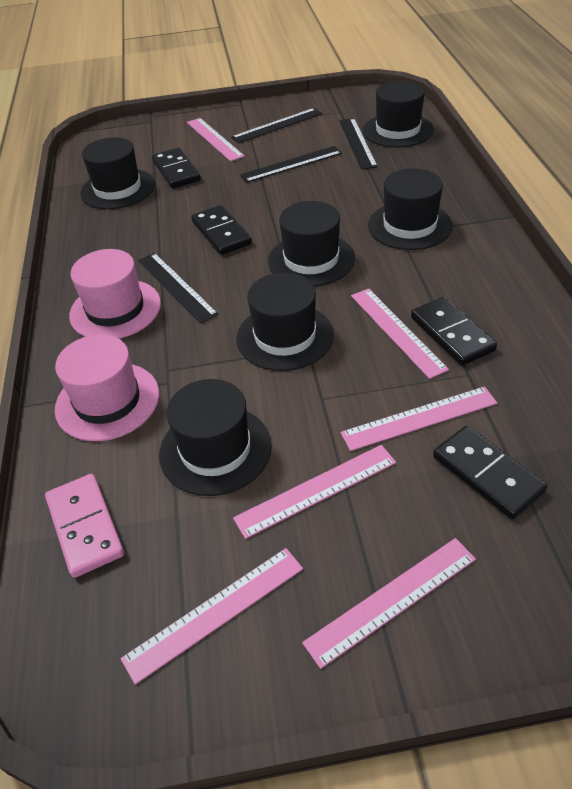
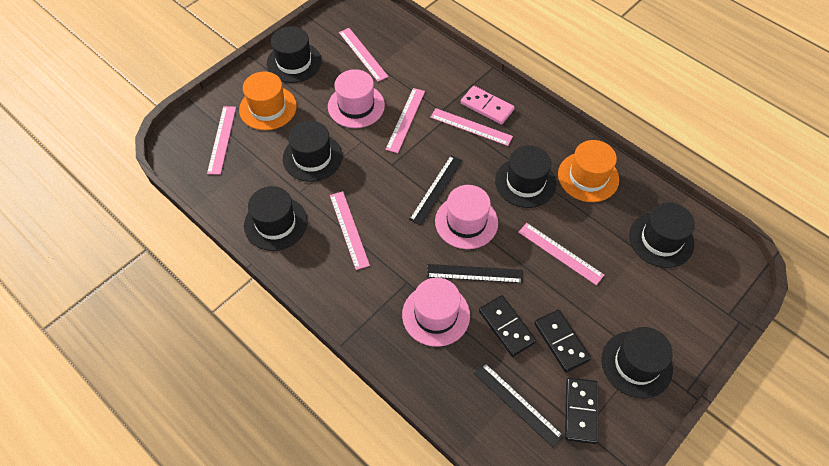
black domino: [152,148,201,189] [191,205,252,255] [411,297,497,365] [433,426,547,519] = 4 -> [479,295,536,357] [534,310,591,373] [565,378,598,444] = 3
black ruler: [138,253,219,323] [231,108,322,143] [240,146,342,183] [339,118,378,170] = 4 -> [409,155,463,226] [427,264,523,283] [474,362,564,447] = 3
orange hat: none = 0 -> [239,71,297,130] [558,140,619,202] = 2
pink hat: [55,334,159,441] [69,249,161,339] = 2 -> [328,69,385,128] [402,278,470,347] [435,185,498,249] = 3

